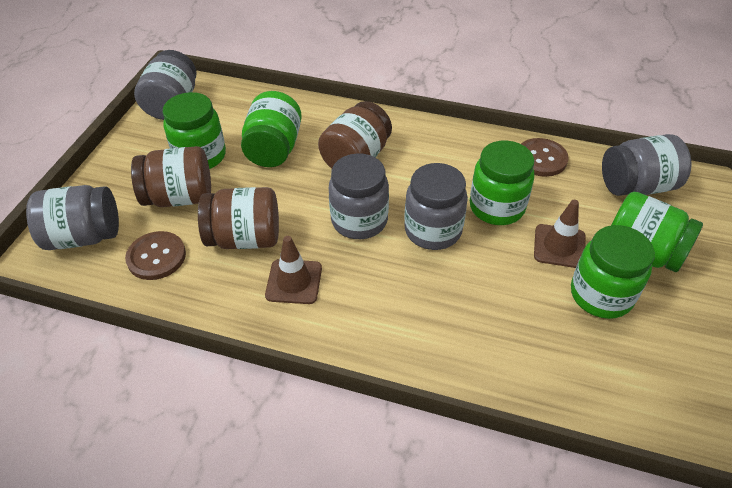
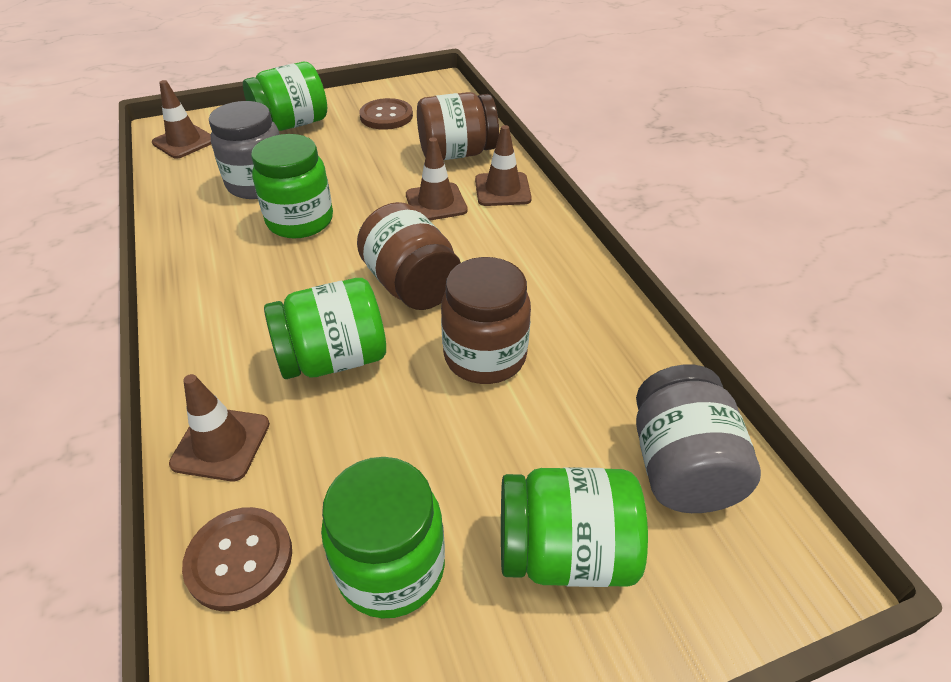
brown traffic cone: [265,236,322,304] [534,200,586,268] = 2 -> [152,80,211,159] [169,374,270,481] [406,137,468,220] [475,125,532,206] = 4
grey jar: [26,185,119,250] [134,50,197,120] [329,154,389,239] [404,163,468,250] [602,134,692,196] = 5 -> [209,101,280,199] [636,365,761,513] = 2

